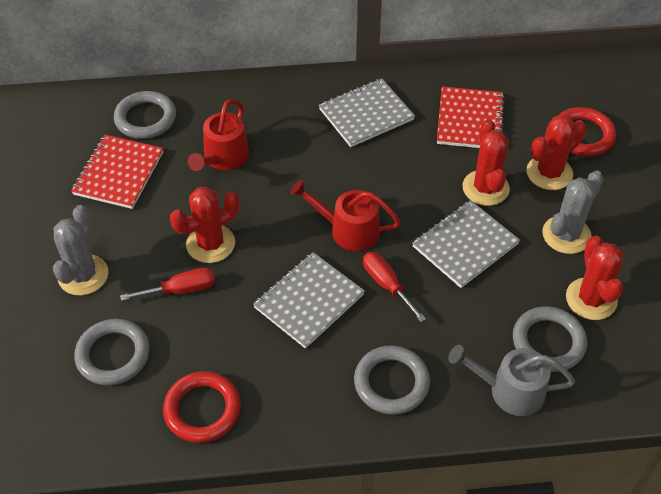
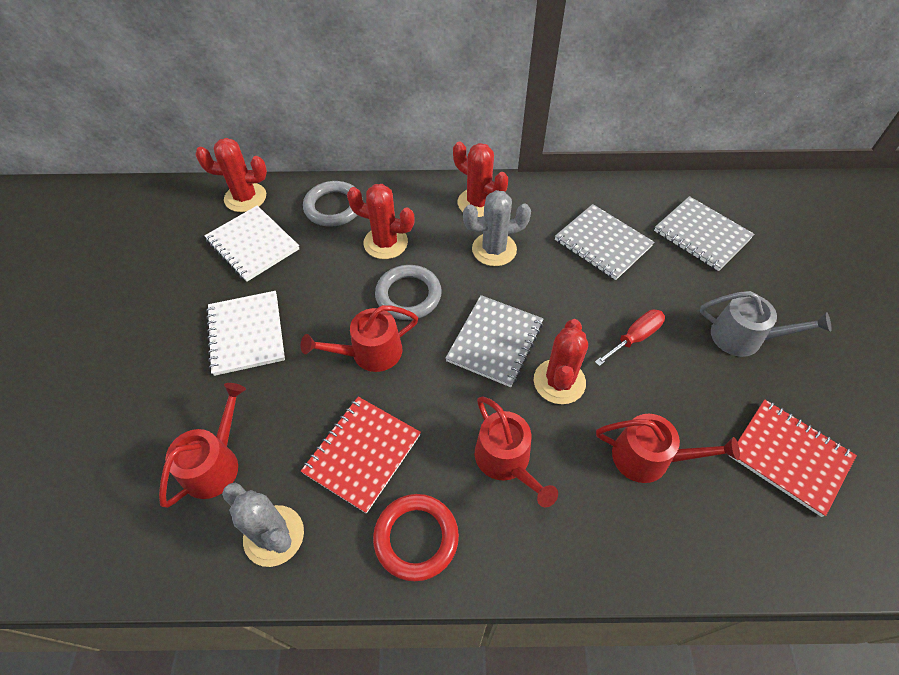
grey ring: [74,319,150,385] [114,91,176,139] [354,346,430,415] [513,306,587,372] = 4 -> [303,181,363,227] [375,265,442,320] = 2
red ring: [163,371,241,443] [558,107,616,156] = 2 -> [373,494,459,581] = 1
red screwdriver: [120,268,215,301] [363,252,426,322] = 2 -> [595,309,665,366] = 1
red watering can: [188,99,249,171] [290,180,400,251] = 2 -> [159,383,246,508] [301,305,418,372] [475,396,558,507] [596,414,740,483] = 4
white notebook: none = 0 -> [205,205,299,282] [206,291,285,376] = 2

